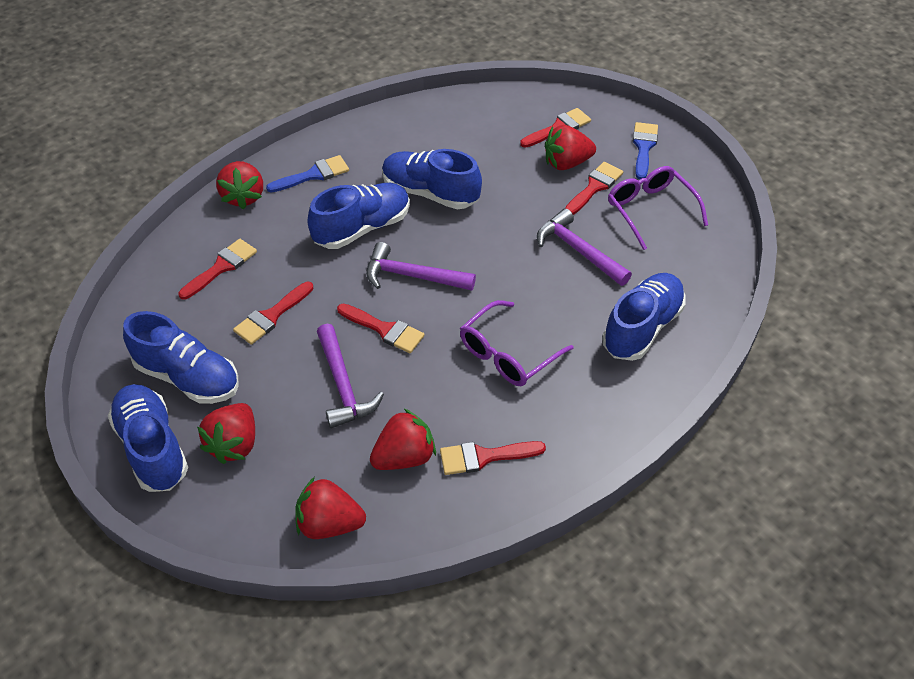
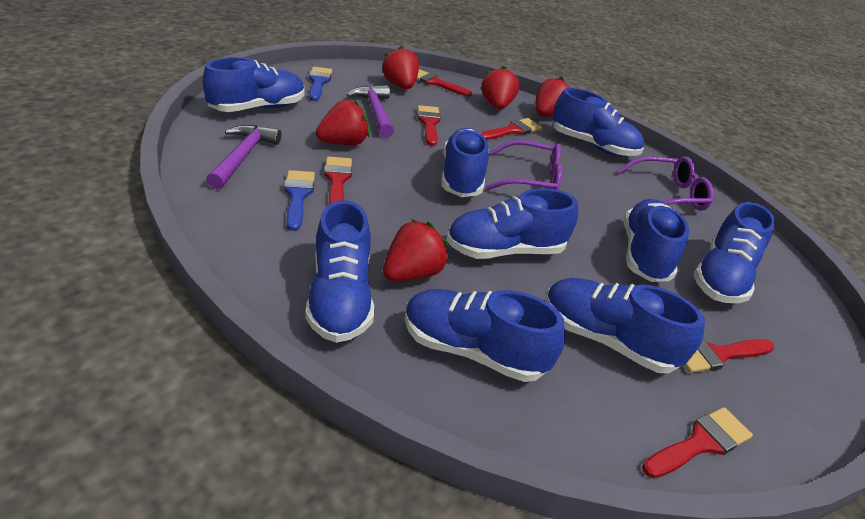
blue shoe: [108,384,188,492] [123,311,239,404] [307,183,410,249] [382,149,482,209] [602,273,686,361] = 5 -> [202,57,305,112] [306,200,374,343] [405,289,565,382] [441,128,489,197] [446,188,578,259] [545,278,705,373] [552,88,644,156] [623,199,689,282] [694,202,775,303] = 9
purple hammer: [317,324,384,428] [366,242,476,291] [537,208,632,286] = 3 -> [206,125,281,189] [347,85,394,137] = 2

